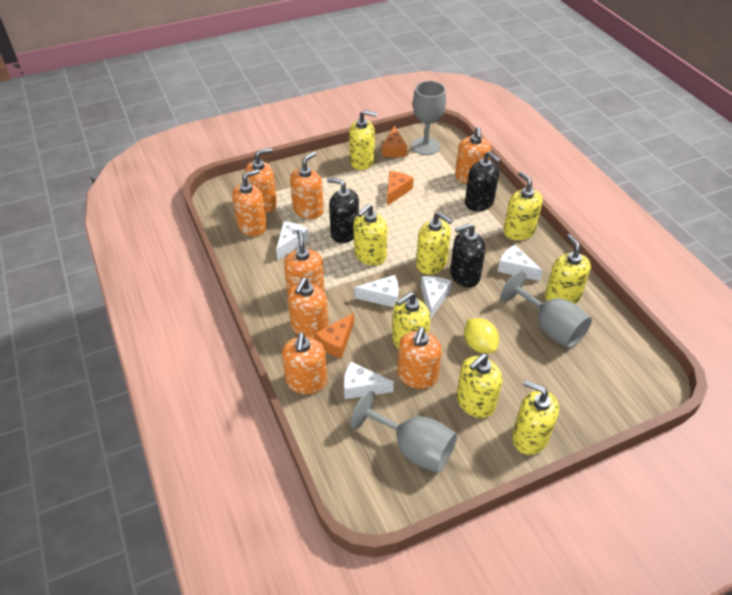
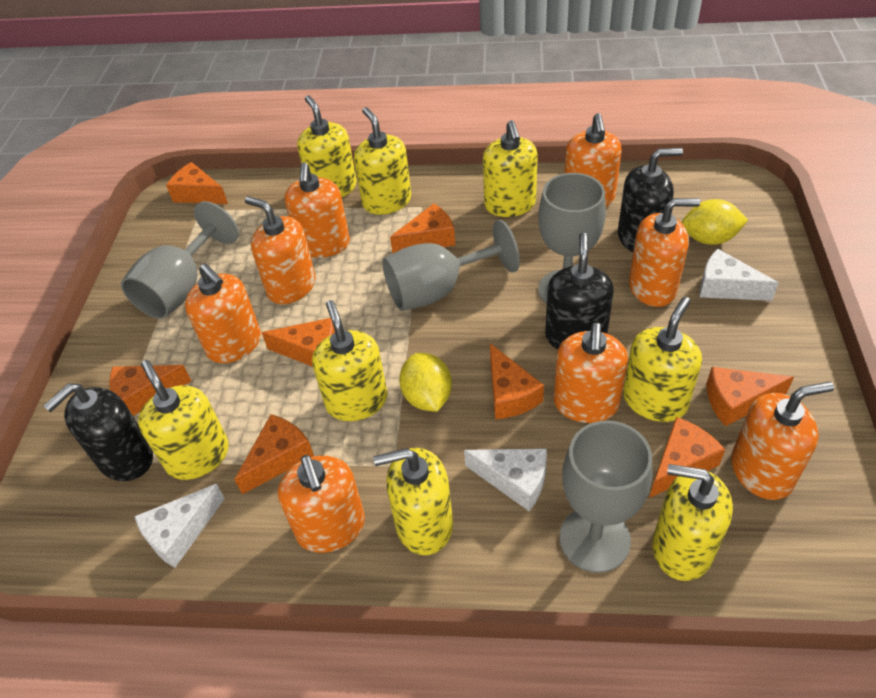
grey goblet: [351,390,457,473] [412,81,446,155] [500,271,592,348] = 3 -> [121,201,239,319] [382,220,520,311] [538,173,606,304] [560,420,652,573] = 4
orange cheese: [315,313,354,358] [382,126,407,157] [387,171,413,206] = 3 -> [109,365,191,416] [166,162,228,204] [234,414,314,494] [262,318,335,367] [390,204,455,253] [490,343,544,419] [649,417,726,498] [706,367,794,427] = 8
white cheese: [276,221,309,260] [344,362,394,399] [354,275,399,307] [421,276,452,320] [497,245,543,281] = 5 -> [134,484,225,568] [464,448,547,511] [700,249,779,301] = 3
yellow lemon: [464,318,499,353] = 1 -> [399,353,452,412] [682,199,748,245] = 2

